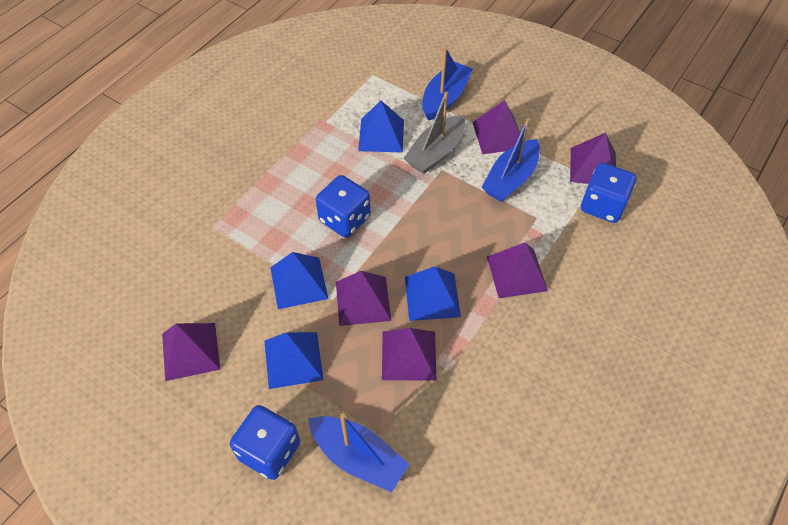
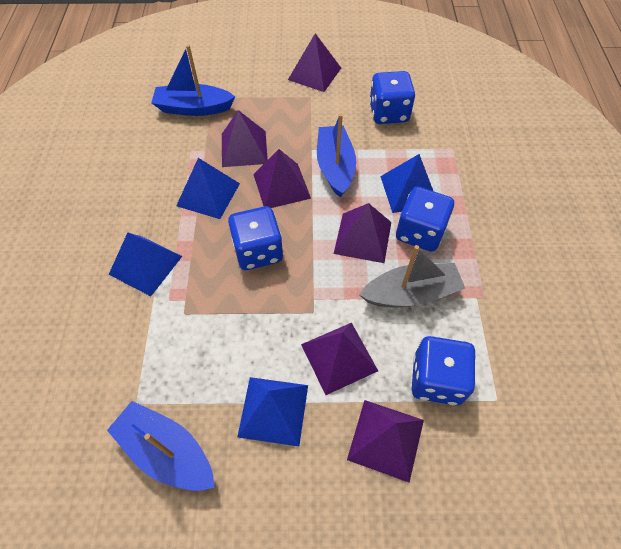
blue dice: [230,405,300,480] [316,175,371,238] [581,163,636,223] = 3 -> [228,206,283,270] [369,71,415,124] [396,187,454,252] [412,336,476,405] = 4

